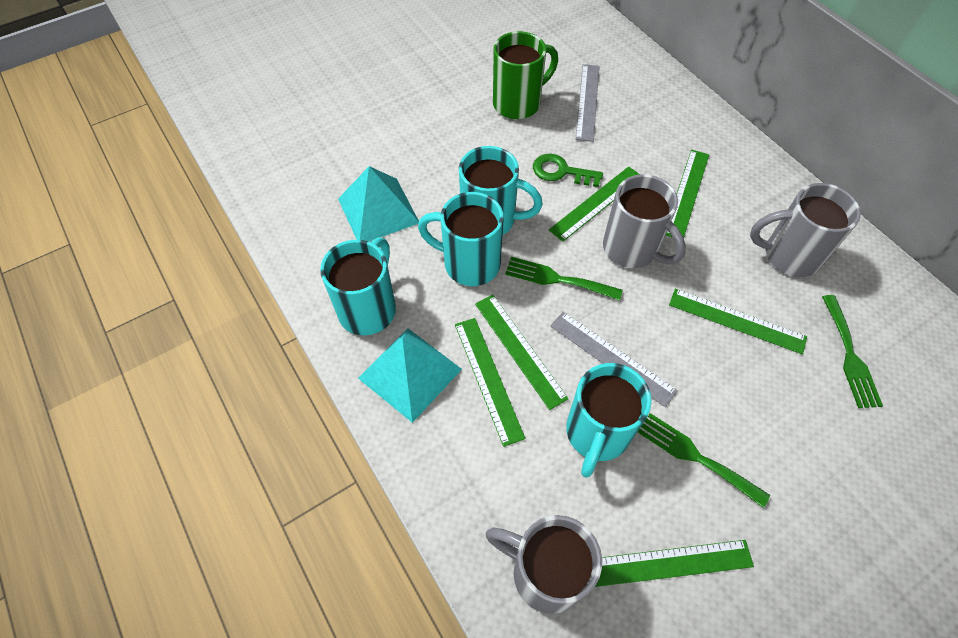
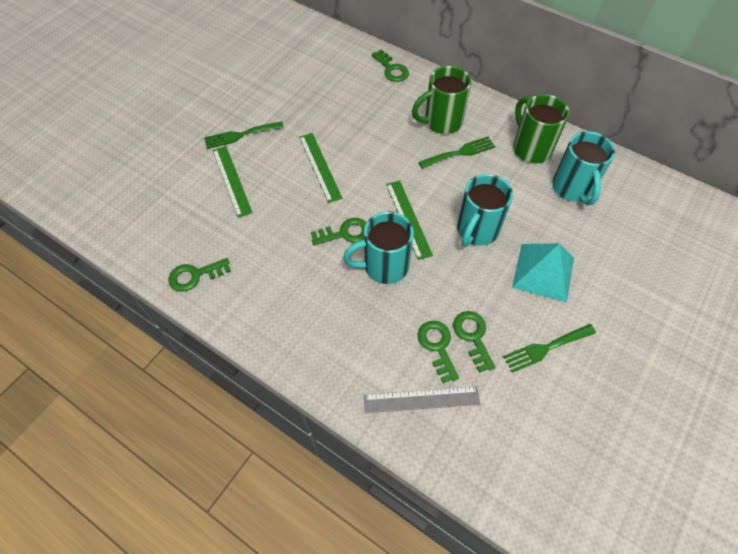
green key: [533,154,603,187] = 1 -> [168,258,231,292] [311,218,367,245] [371,49,409,82] [418,321,459,383] [453,311,495,373] = 5
green mug: [493,31,558,119] = 1 -> [412,66,471,134] [513,94,569,164] = 2
green ruler: [455,318,526,447] [475,295,569,410] [549,166,640,242] [595,540,754,587] [665,150,709,238] [669,289,807,355] = 6 -> [212,146,253,218] [299,133,342,203] [386,181,433,260] = 3
grey mug: [486,515,602,614] [603,174,686,268] [750,183,861,277] = 3 -> none = 0
grey ruler: [550,312,678,407] [576,64,600,142] = 2 -> [364,386,480,413] = 1
turquoise mug: [320,237,396,335] [418,192,504,286] [459,146,543,235] [566,363,652,478] = 4 -> [343,211,414,284] [457,174,513,247] [552,131,615,205] = 3
turquoise pyramid: [338,166,419,241] [358,329,462,423] = 2 -> [512,243,574,303] = 1

